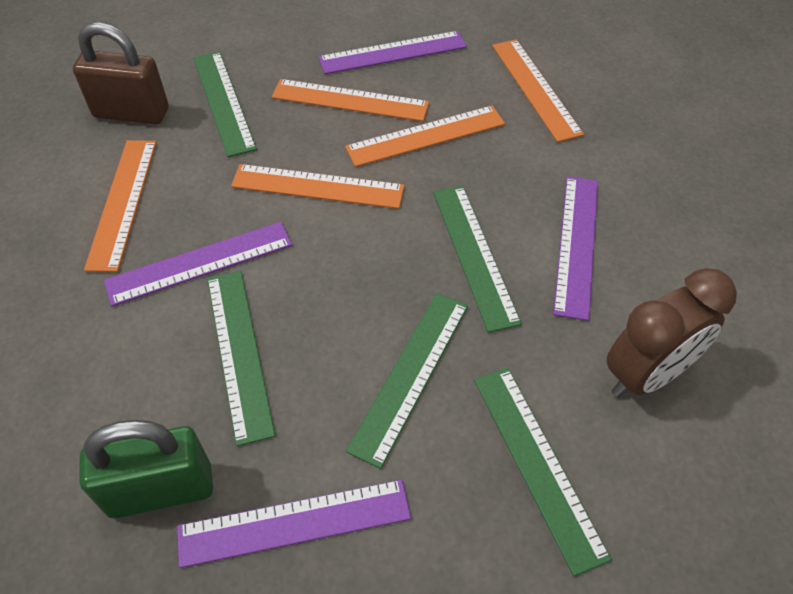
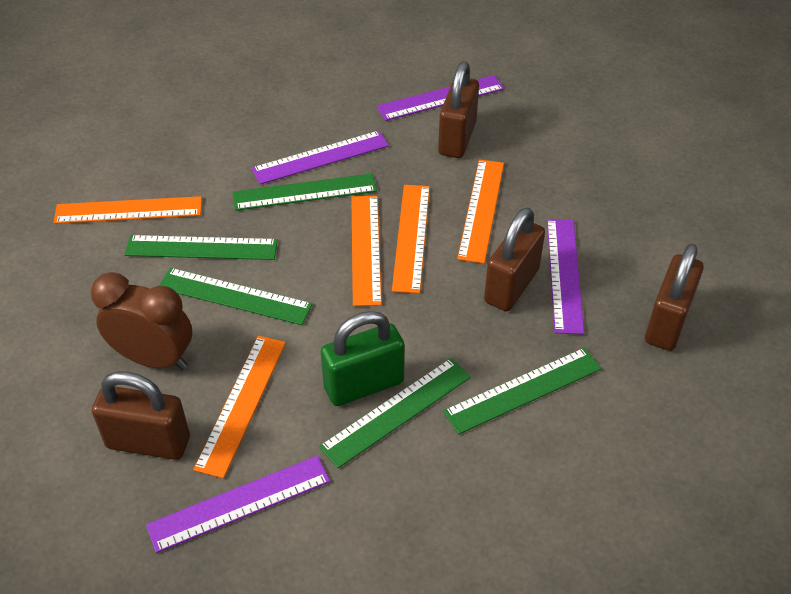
brown padlock: [73,22,169,124] = 1 -> [92,371,190,460] [438,61,479,158] [484,207,545,311] [645,243,704,351] = 4

